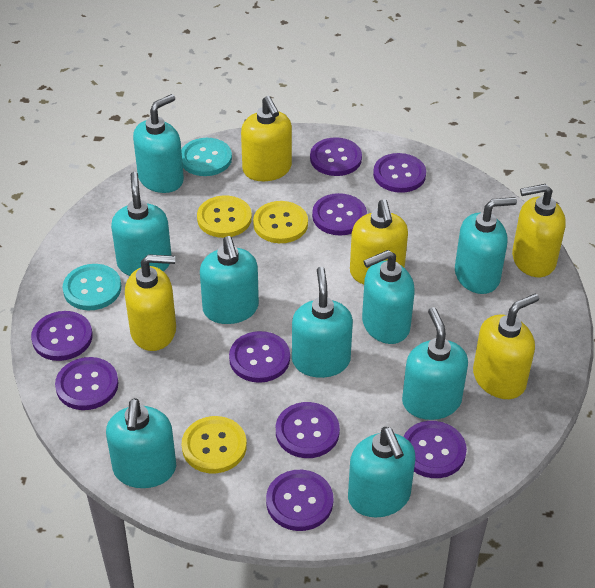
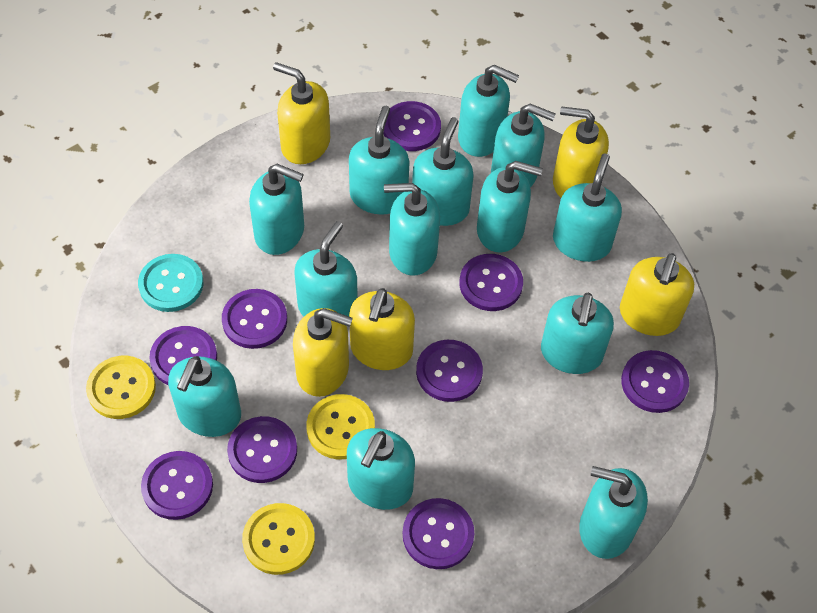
turquoise button: [63,264,121,310] [181,138,232,176] = 2 -> [138,254,204,312] = 1
turquoise soap dispenser: [106,398,176,488] [111,172,172,276] [133,94,184,193] [200,236,259,324] [292,267,353,378] [348,427,415,517] [362,250,415,344] [402,307,468,420] [455,197,517,294] = 9 -> [168,356,241,437] [249,164,304,255] [294,221,358,317] [347,428,415,510] [349,106,410,215] [384,183,440,276] [412,117,474,226] [458,65,519,157] [477,161,543,252] [491,104,556,188] [541,293,614,374] [553,154,622,262] [579,466,648,559] = 13

